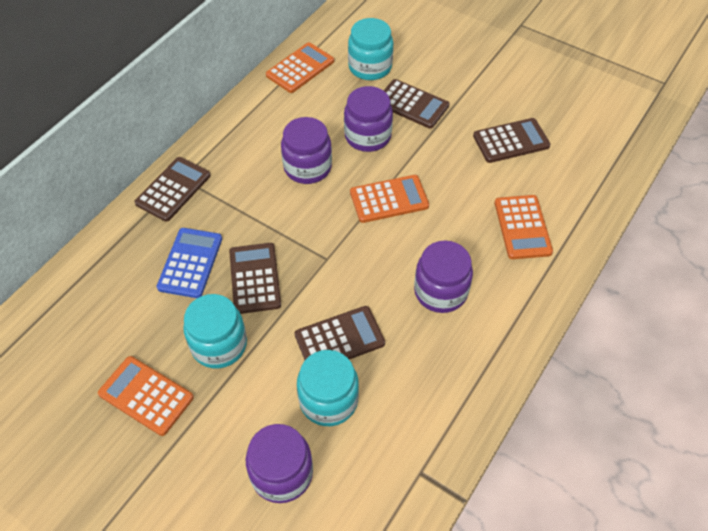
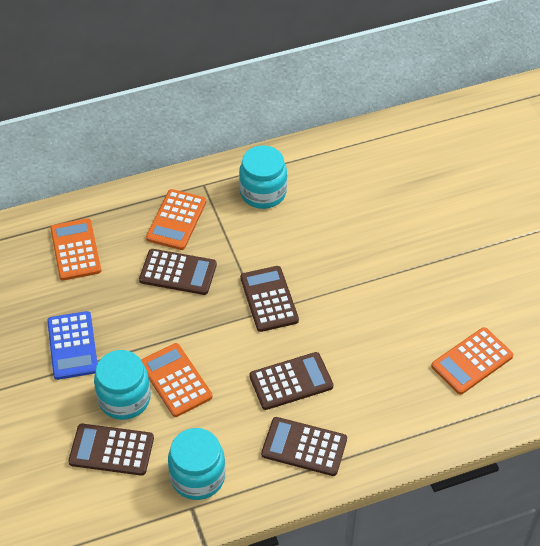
purple jar: [246,424,313,503] [281,117,332,184] [344,86,393,152] [414,241,473,313] = 4 -> none = 0

